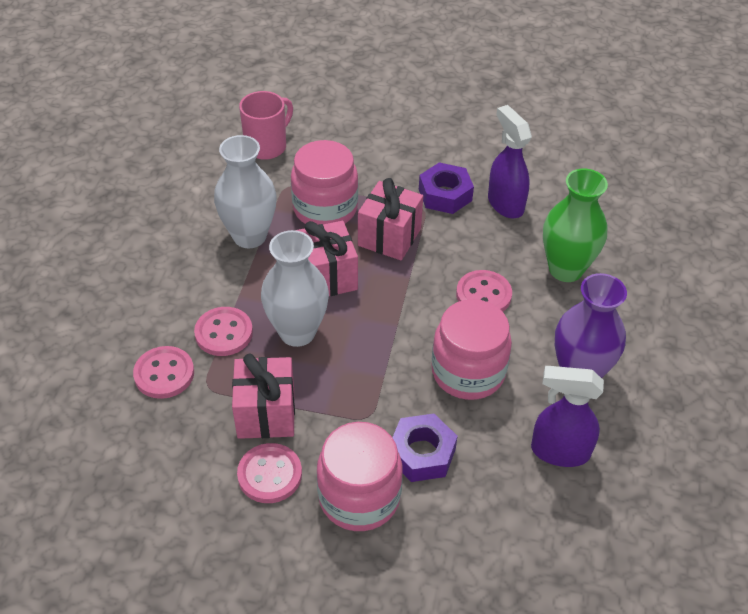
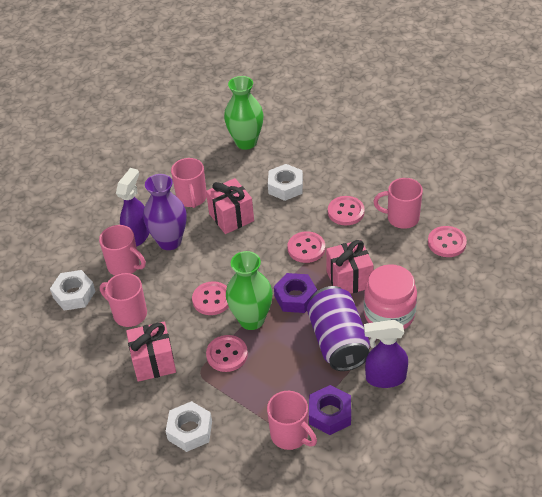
green vase: [543,168,608,282] = 1 -> [224,76,263,150] [226,251,273,330] = 2
pink button: [133,346,194,399] [194,307,253,356] [237,443,302,503] [456,270,512,312] = 4 -> [192,281,229,315] [206,335,248,372] [287,231,325,263] [328,196,365,225] [428,226,467,257] = 5
pink jar: [291,140,358,225] [317,422,403,531] [432,299,512,400] = 3 -> [364,264,417,329] = 1
pink mug: [239,91,293,160] = 1 -> [99,225,146,276] [100,273,147,327] [171,158,207,208] [267,391,317,450] [373,178,423,229] = 5
purple can: none = 0 -> [307,286,370,371] = 1
white nut: none = 0 -> [50,270,96,311] [166,401,212,452] [268,164,303,201] = 3
white vase: [214,135,277,249] [261,230,329,347] = 2 -> none = 0

